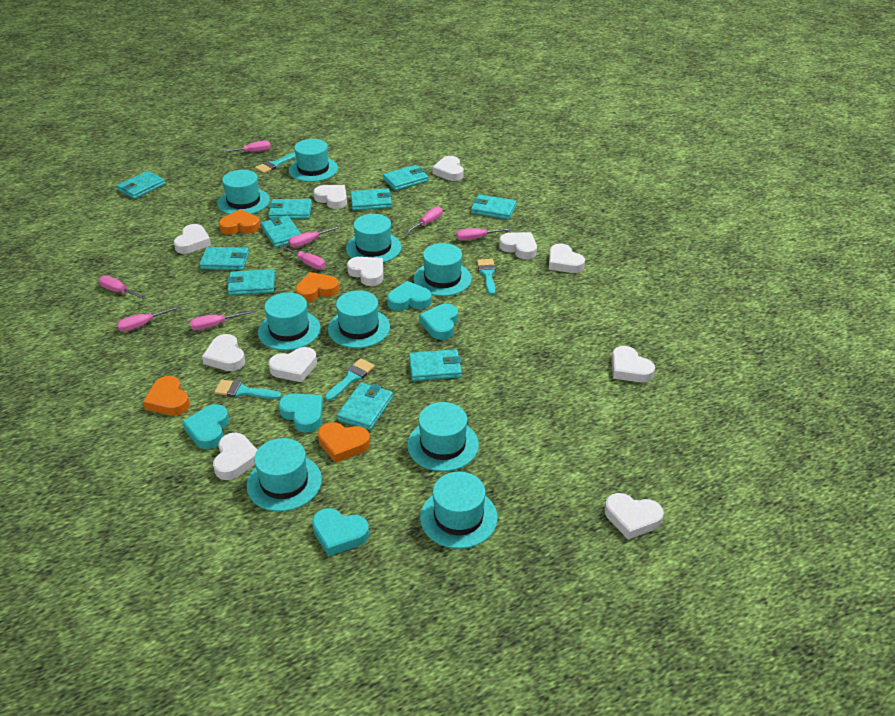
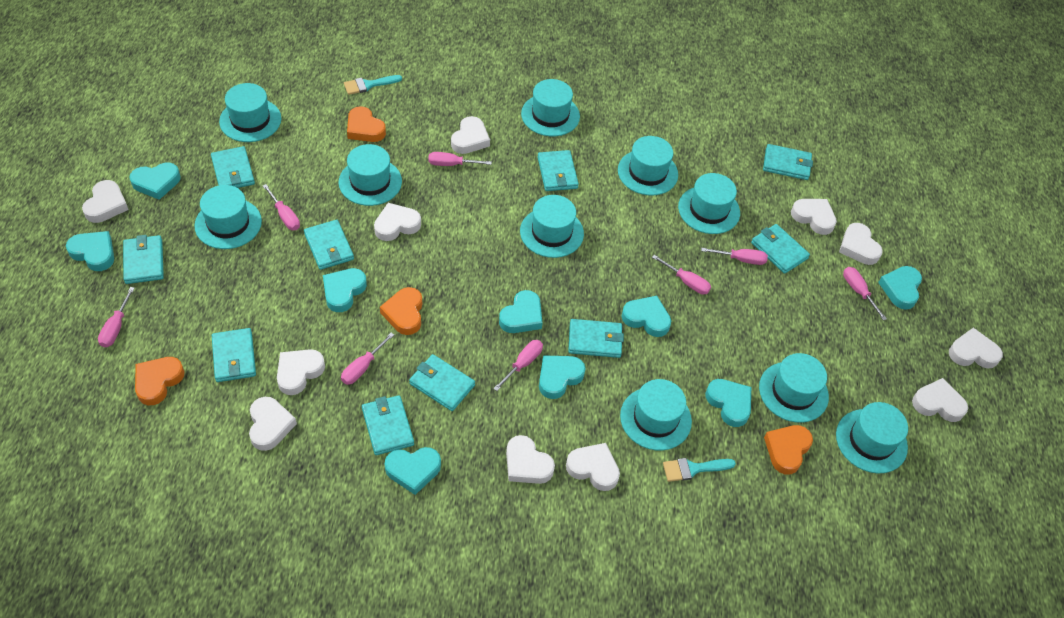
turquoise brush: [214,380,281,399] [255,152,296,173] [325,358,375,401] [477,259,496,295] = 4 -> [344,75,402,95] [663,458,736,482] = 2
turquoise hat: [217,170,270,214] [246,438,322,512] [258,292,321,350] [289,139,338,182] [328,290,390,348] [346,214,401,263] [407,402,479,472] [414,243,472,296] [420,472,497,549] = 9 -> [194,185,262,249] [219,83,282,142] [338,144,402,206] [520,195,584,258] [521,79,580,136] [618,136,678,195] [620,379,692,450] [678,173,740,234] [759,353,829,423] [836,402,908,473] = 10
turquoise heart: [182,404,229,449] [279,393,323,433] [312,508,369,556] [387,281,432,311] [419,304,458,340] = 5 -> [66,231,114,271] [130,163,181,200] [323,268,367,312] [385,447,441,495] [499,290,543,333] [539,355,586,399] [622,296,671,337] [705,379,751,427] [878,266,922,310] = 9

